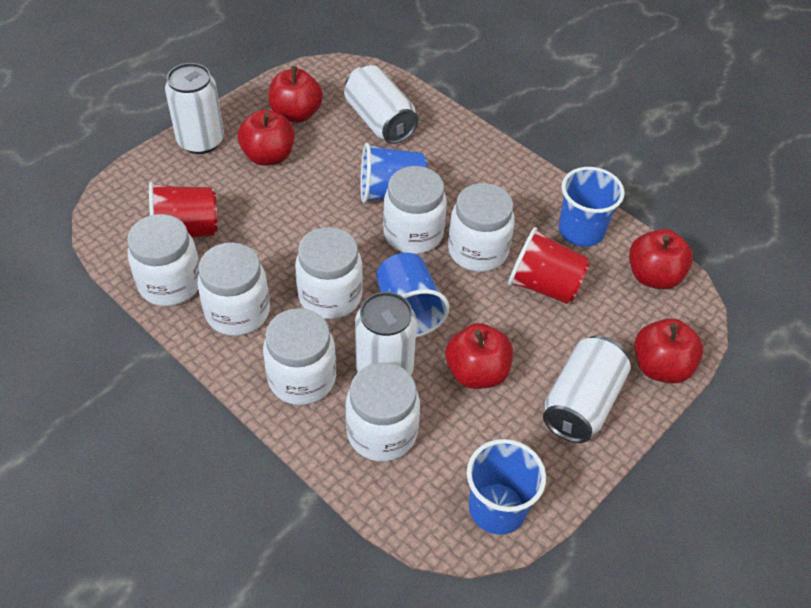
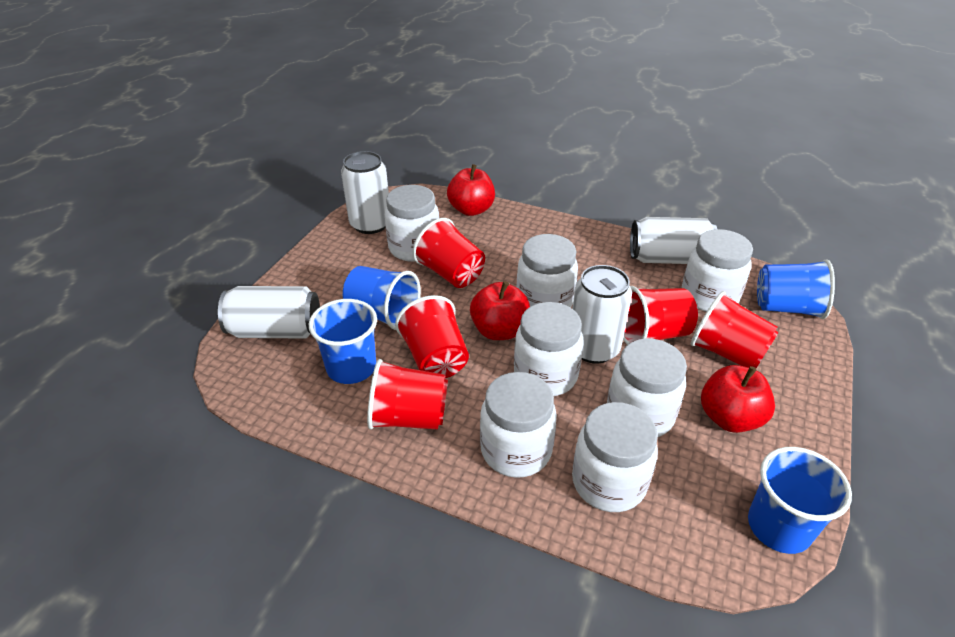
red apple: [237,110,295,166] [268,66,323,123] [446,323,513,389] [629,229,693,289] [634,318,704,384] = 5 -> [447,164,495,216] [470,281,530,340] [701,365,775,433] = 3
red cup: [149,182,217,238] [508,227,590,304] = 2 -> [367,359,448,430] [395,295,469,379] [413,218,485,288] [623,286,698,345] [691,291,779,368] = 5

